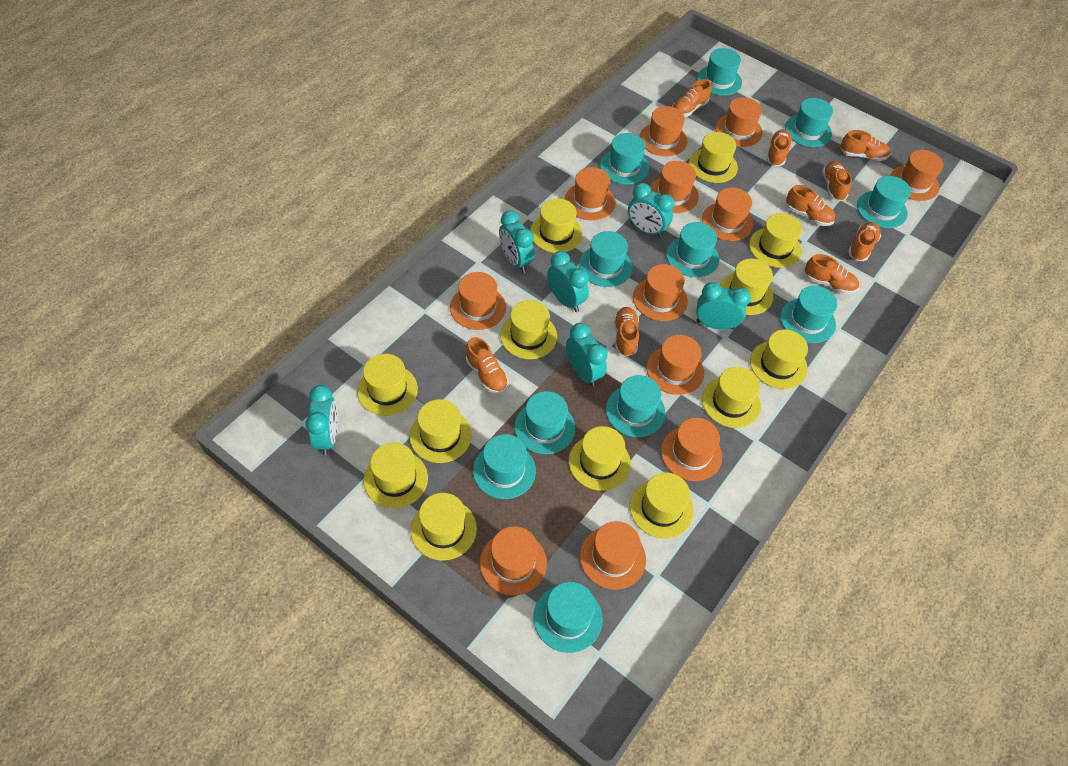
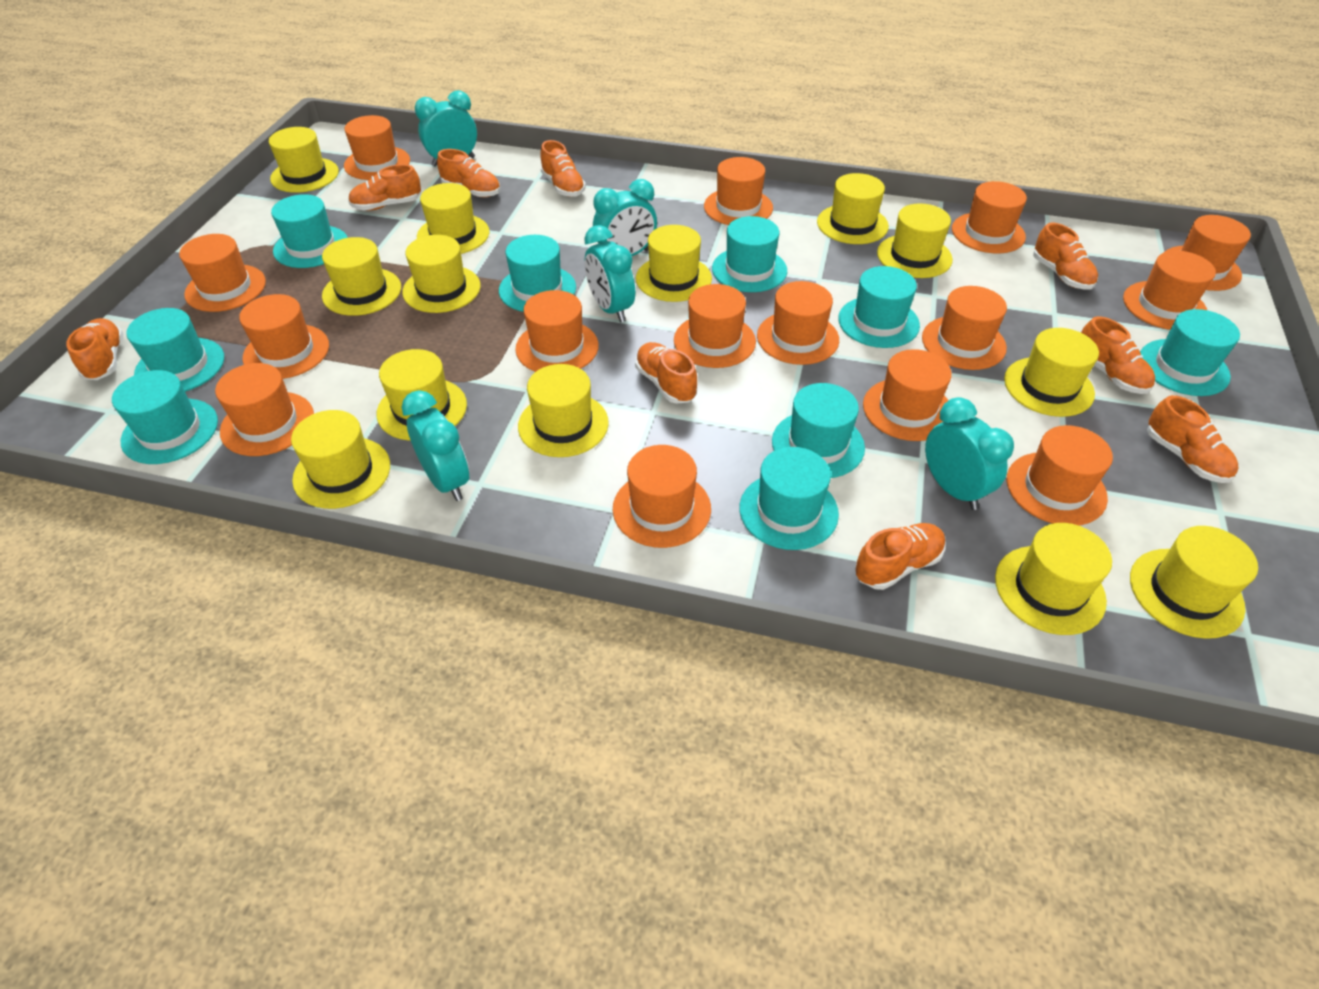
orange hat: [450,272,506,330] [480,526,547,595] [565,167,615,220] [580,521,646,590] [633,264,688,321] [640,106,687,156] [646,335,704,395] [650,161,699,213] [661,418,722,481] [702,188,753,241] [715,97,763,147] [890,150,943,201] = 12 -> [179,234,266,312] [215,363,314,456] [239,294,329,379] [344,115,410,180] [515,290,599,372] [613,445,711,548] [674,284,756,368] [704,157,773,225] [757,281,839,365] [863,349,952,441] [922,286,1007,370] [952,181,1027,253] [1007,425,1113,526] [1123,250,1216,330] [1165,215,1251,291] = 15
turquoise clock: [306,385,338,455] [499,210,534,273] [547,251,589,312] [566,323,607,387] [628,183,675,238] [696,282,751,330] = 6 -> [402,390,469,501] [415,90,477,166] [584,225,635,323] [593,179,657,256] [925,397,1014,510] = 5
turquoise hat: [473,434,536,499] [514,391,575,454] [533,582,603,653] [579,231,632,287] [600,133,649,185] [606,375,666,437] [666,222,719,277] [697,48,742,96] [780,286,837,343] [785,98,833,147] [857,176,911,228] = 11 -> [112,370,218,464] [126,308,224,392] [271,194,348,268] [499,235,576,312] [712,216,787,292] [740,447,839,550] [772,383,865,478] [838,266,920,348] [1140,309,1240,396] = 9

